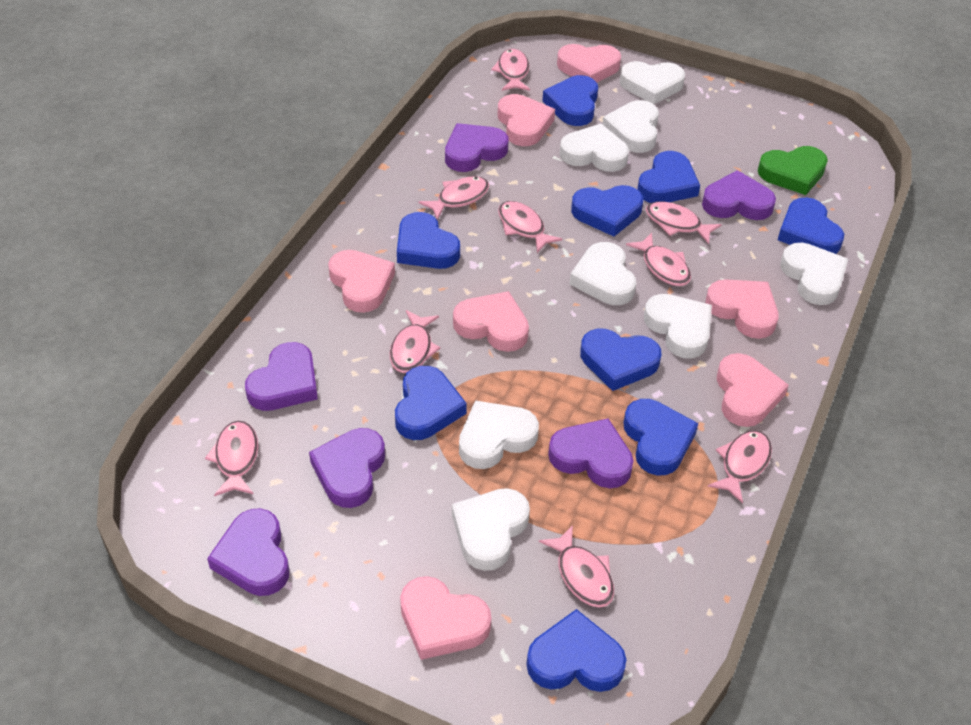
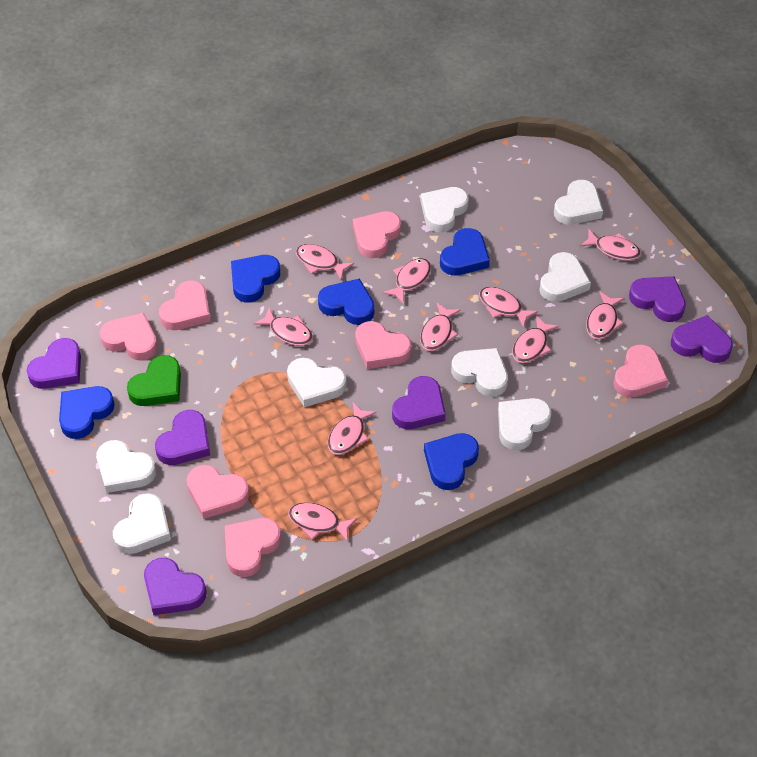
blue heart: [395,366,467,440] [397,212,460,269] [526,609,626,692] [542,75,598,126] [571,185,643,237] [580,329,662,391] [623,399,698,475] [637,151,700,203] [778,197,844,254] = 9 -> [59,386,115,439] [231,255,280,303] [318,278,374,325] [424,433,479,490] [440,228,490,276] = 5
pink fish: [205,421,258,496] [390,310,440,373] [419,176,489,220] [491,48,530,91] [498,201,562,253] [539,525,614,608] [626,233,691,286] [646,201,722,244] [708,430,772,503] = 9 -> [254,308,313,346] [288,502,357,542] [295,244,354,279] [328,402,376,455] [383,258,431,304] [420,303,461,351] [479,287,538,328] [512,316,559,363] [580,229,641,261] [586,291,624,340] = 10

